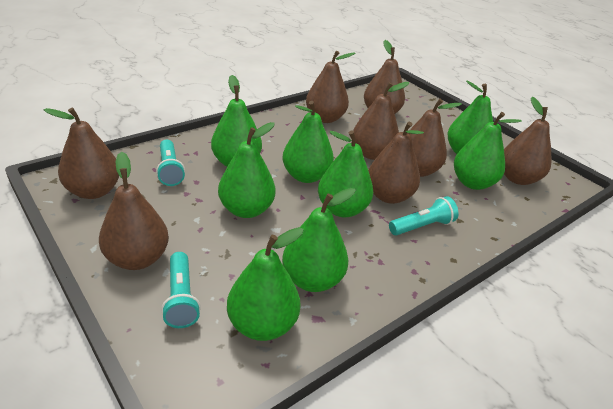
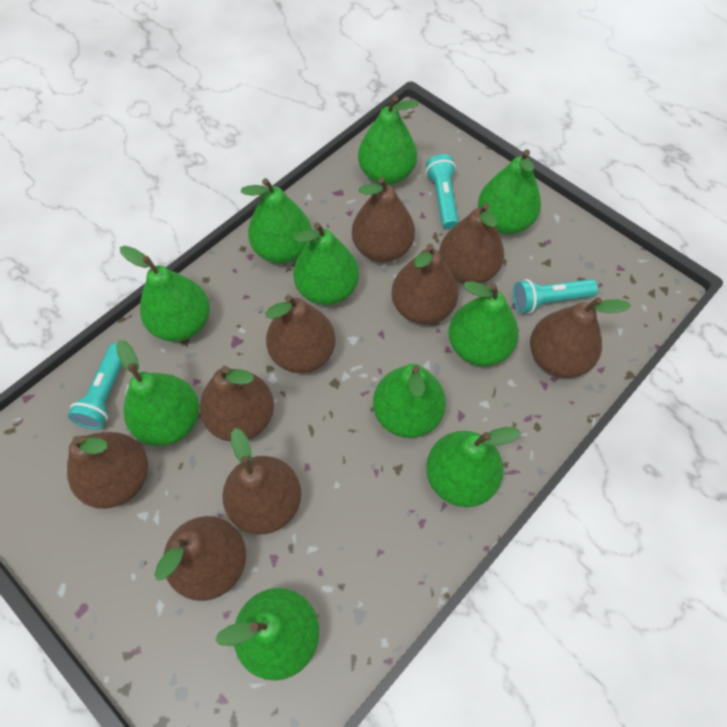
brown pear: [44,108,119,199] [99,152,169,270] [306,51,355,123] [353,82,409,160] [364,40,405,114] [368,122,424,204] [408,99,462,177] [504,97,552,185] = 8 -> [67,432,148,509] [155,516,246,601] [200,366,274,442] [222,428,301,535] [265,295,336,373] [352,177,415,262] [391,244,459,324] [439,203,504,284] [530,297,631,378] = 9
green pear: [211,75,262,167] [218,122,276,218] [227,227,304,341] [282,188,355,292] [283,101,334,183] [318,131,373,217] [448,80,493,154] [454,112,522,190] = 8 -> [116,340,199,446] [120,246,210,341] [215,588,319,681] [241,178,312,264] [293,222,359,305] [358,96,419,185] [373,364,446,438] [426,427,521,507] [449,281,519,366] [478,149,541,234] = 10

